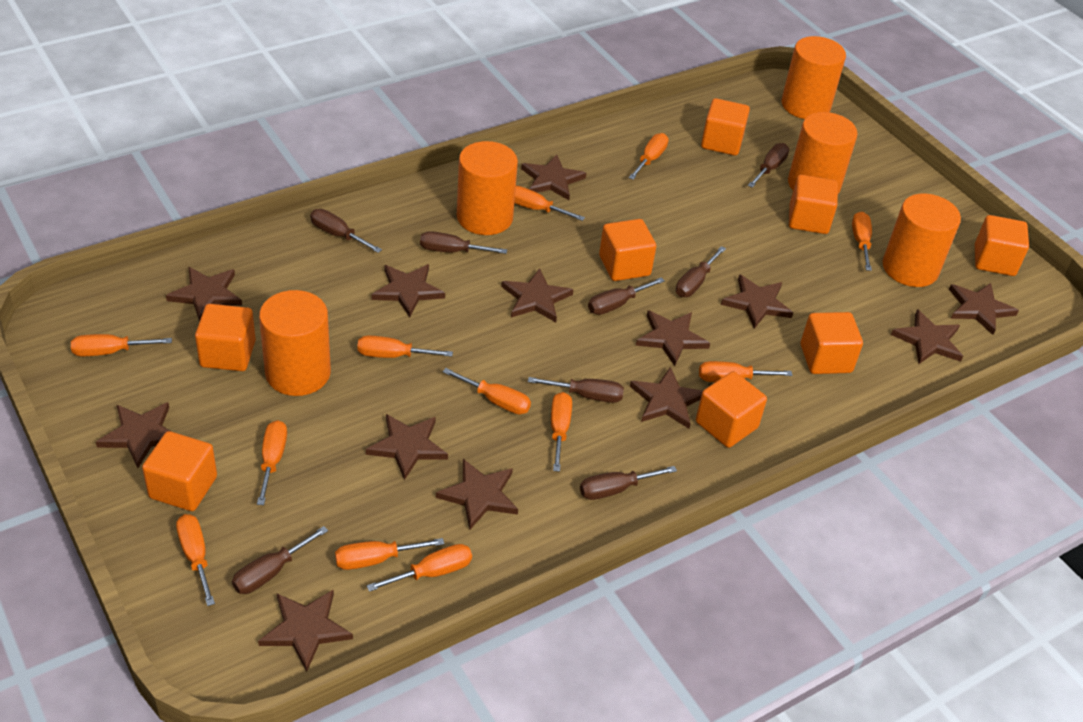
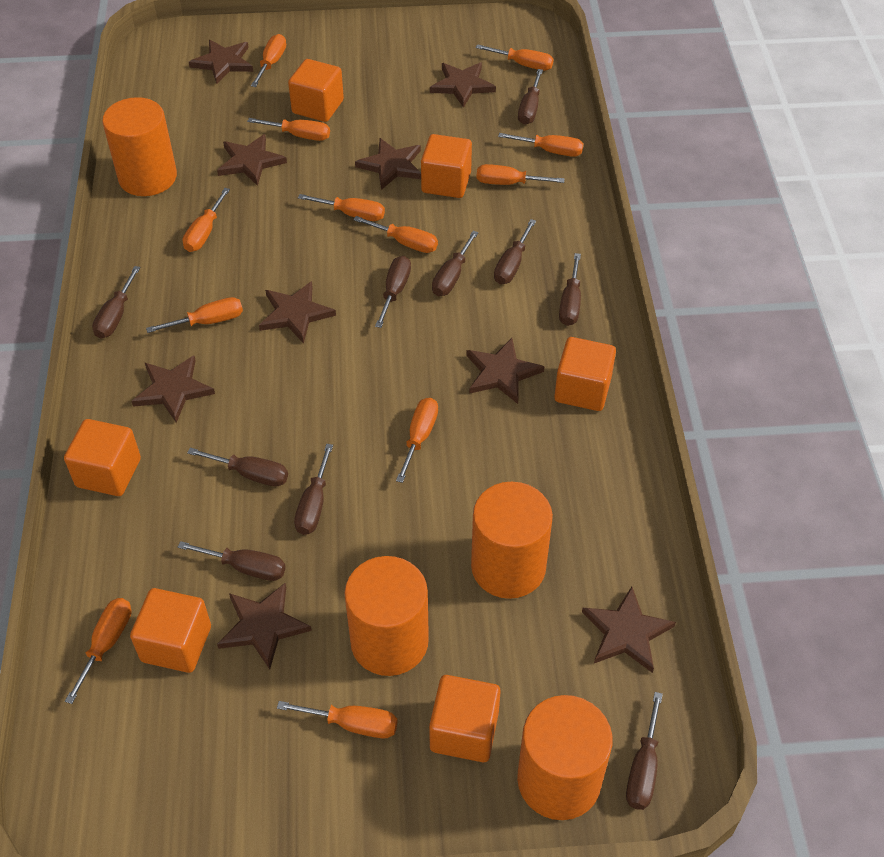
brown screwdriver: [232,526,328,594] [310,209,382,253] [420,231,507,254] [528,377,624,403] [580,466,677,500] [588,277,665,315] [676,246,726,297] [748,143,789,188] = 8 -> [92,266,141,339] [178,541,286,581] [187,448,288,487] [294,444,333,535] [375,256,411,328] [432,231,479,296] [494,219,536,284] [518,69,543,125] [559,253,581,326] [626,692,663,810] = 10
brown star: [96,402,172,468] [166,267,242,322] [258,590,353,672] [366,414,448,480] [372,264,445,317] [436,459,518,529] [501,268,574,322] [521,154,586,200] [630,367,703,428] [636,310,710,366] [721,274,793,329] [891,309,963,364] [949,283,1019,335] = 13 -> [131,356,215,423] [189,40,253,84] [217,134,287,186] [217,583,312,670] [259,281,336,344] [355,138,421,190] [430,62,496,108] [466,338,544,404] [582,587,676,673] = 9
orange cube: [142,431,217,511] [195,304,256,371] [599,219,656,281] [696,371,767,448] [701,98,750,156] [789,175,838,234] [800,312,863,374] [975,215,1029,276] = 8 -> [64,419,141,496] [130,588,211,673] [288,59,344,122] [421,134,472,198] [429,675,501,762] [554,337,616,411] = 6
orange cylinder: [259,290,331,396] [457,141,518,235] [781,36,846,119] [788,112,858,194] [883,193,961,287] = 5 -> [102,97,177,196] [344,556,429,676] [471,482,553,599] [517,695,613,820] = 4

